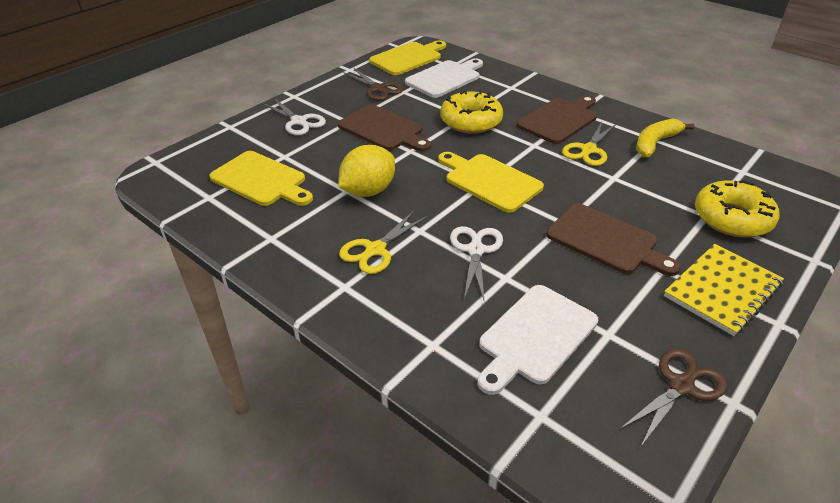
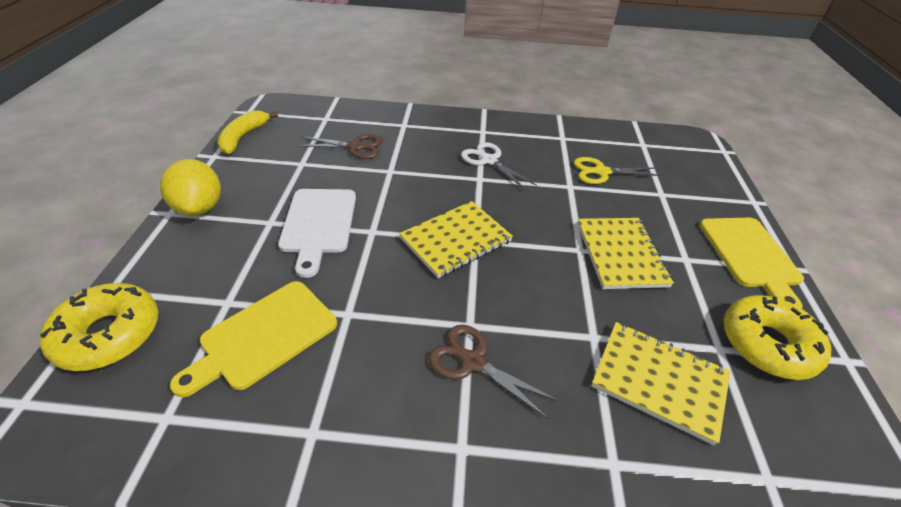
brown cutting board: [338,105,431,152] [517,95,597,144] [546,203,681,276] = 3 -> none = 0
white cutting board: [405,58,483,98] [477,285,598,395] = 2 -> [278,189,356,278] = 1
white scissors: [262,98,326,135] [450,226,503,303] = 2 -> [461,142,537,190] = 1
yellow cutting board: [209,151,313,206] [369,40,446,75] [438,152,544,213] = 3 -> [170,281,337,397] [700,218,804,308] = 2
yellow notebook: [664,244,784,336] = 1 -> [399,201,513,278] [577,218,674,289] [591,322,731,445] = 3
yellow scissors: [339,211,428,274] [562,122,616,166] = 2 -> [574,157,663,184] = 1

